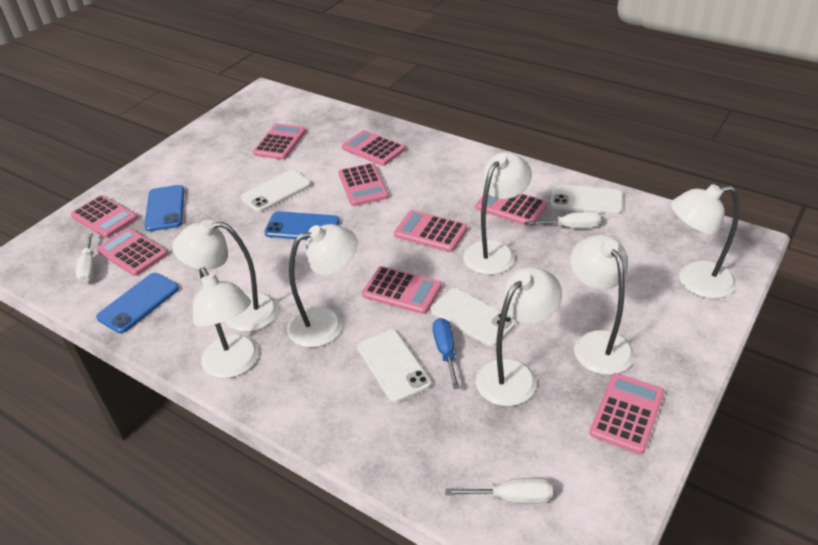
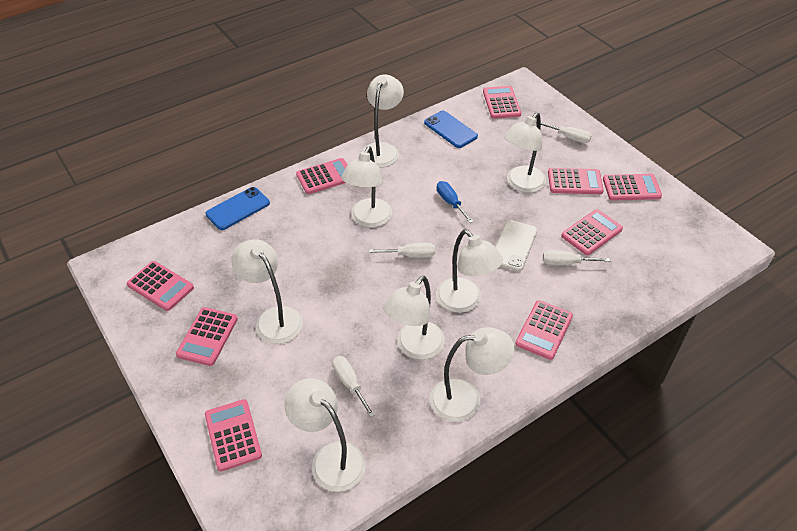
blue phone: [96,273,179,333] [144,185,184,231] [264,211,340,240] = 3 -> [206,187,270,230] [424,111,478,148] = 2
white lamp: [172,219,278,332] [193,267,258,378] [287,224,358,348] [463,152,532,275] [476,267,562,406] [570,235,635,375] [671,184,739,299] = 7 -> [231,239,303,344] [284,378,366,492] [341,146,392,227] [362,74,404,168] [383,276,445,360] [430,327,514,422] [436,229,503,313] [504,112,547,193] = 8
white phone: [241,170,311,212] [357,330,432,403] [430,288,516,347] [550,184,623,214] = 4 -> [496,220,537,271] = 1
white screwdriver: [76,231,95,283] [445,478,553,503] [524,211,601,228] = 3 -> [333,356,375,417] [369,243,435,258] [536,122,592,143] [543,250,610,265] = 4

